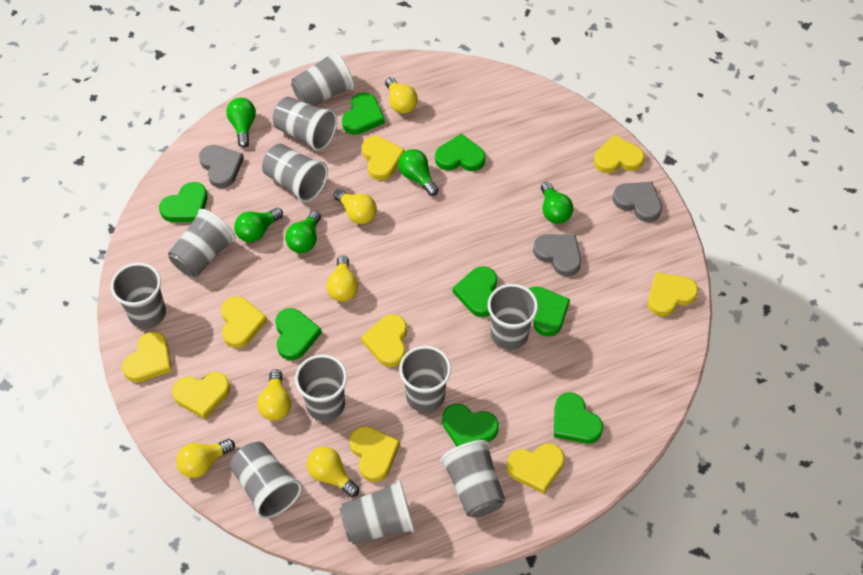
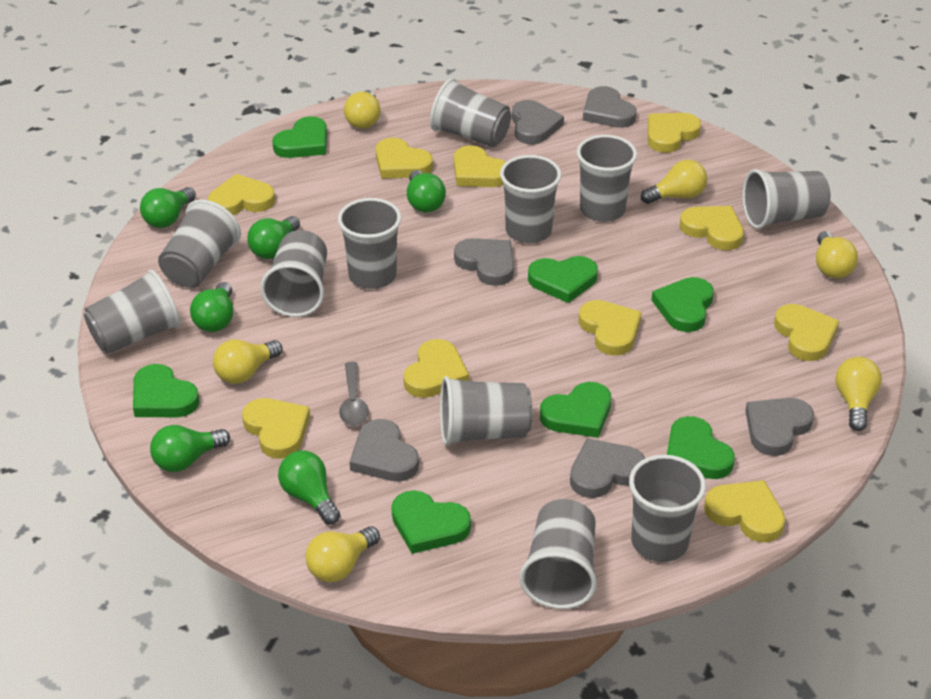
green heart: [159,182,207,222] [275,308,322,360] [342,92,385,135] [435,133,486,171] [442,404,499,446] [453,266,497,317] [529,287,570,337] [554,392,603,444] = 8 -> [133,364,200,417] [272,116,327,158] [391,490,471,554] [528,256,598,303] [540,382,611,438] [652,277,714,332] [667,416,735,479] = 7
green light bulb: [226,98,256,148] [234,208,283,242] [285,211,321,253] [398,149,438,196] [541,182,573,224] = 5 -> [140,187,196,228] [150,425,230,472] [190,282,233,332] [247,216,300,259] [278,450,340,524] [407,170,446,212] = 6
grey heart: [199,145,244,188] [533,234,581,276] [613,182,662,222] = 3 -> [350,419,419,482] [454,238,514,286] [512,100,564,144] [570,438,645,498] [583,86,636,128] [745,398,814,456] = 6
grey spoon: none = 0 -> [339,362,369,426] = 1
yellow heart: [122,331,172,382] [172,372,230,419] [221,296,267,348] [349,426,400,482] [361,314,407,367] [362,136,405,180] [506,444,565,494] [594,135,645,173] [647,272,698,317] = 9 -> [208,174,275,215] [242,398,310,458] [376,138,433,178] [403,339,469,398] [454,145,506,187] [578,300,642,356] [648,113,701,153] [680,206,744,250] [704,480,785,542] [774,304,839,361] = 10

